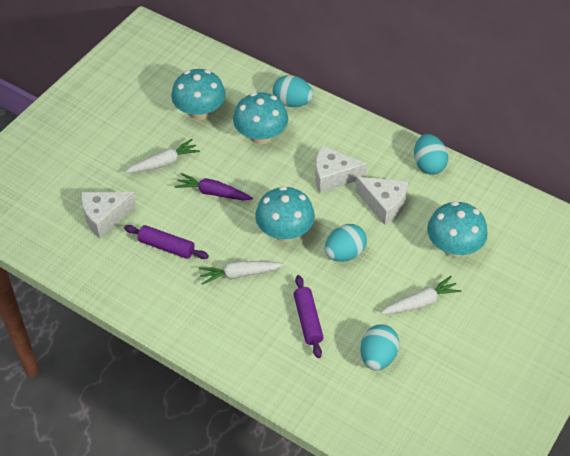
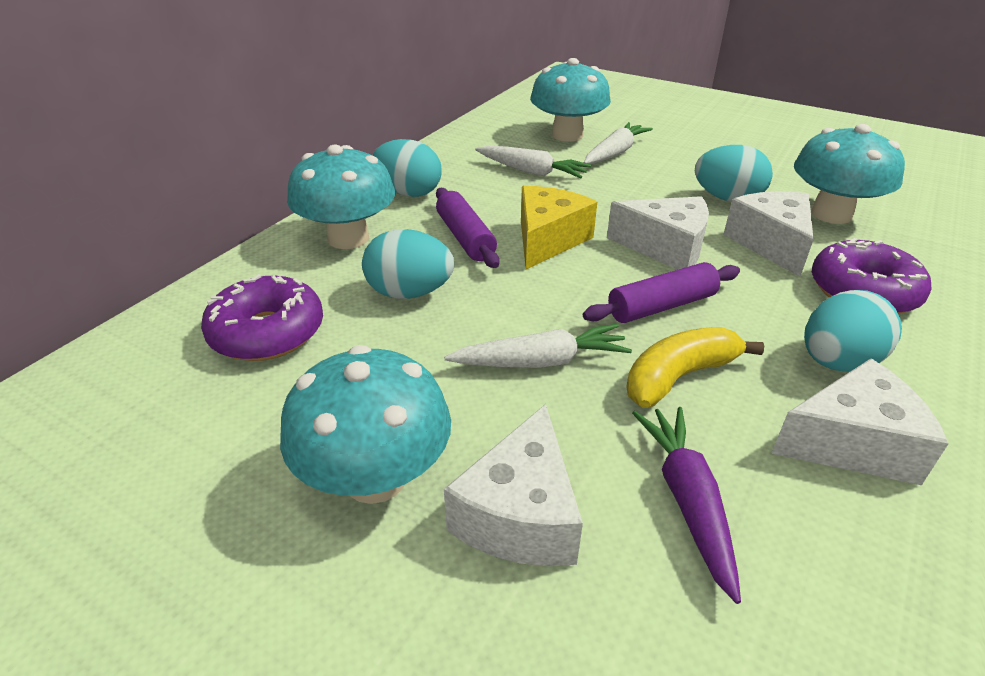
purple donut: none = 0 -> [201,274,323,361] [812,238,931,314] = 2
white cheese: [81,192,136,238] [315,145,367,193] [355,177,408,225] = 3 -> [444,404,583,566] [607,196,709,270] [723,191,814,277] [771,359,949,485] = 4
yellow banana: none = 0 -> [626,327,764,408] = 1
yellow cheese: none = 0 -> [521,186,597,269] = 1

